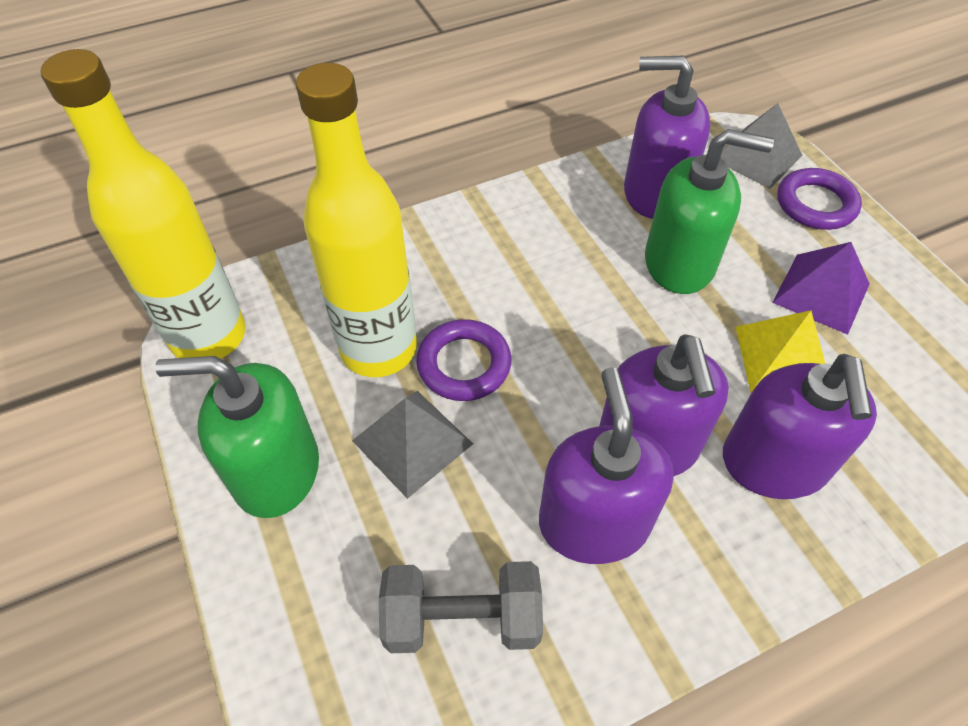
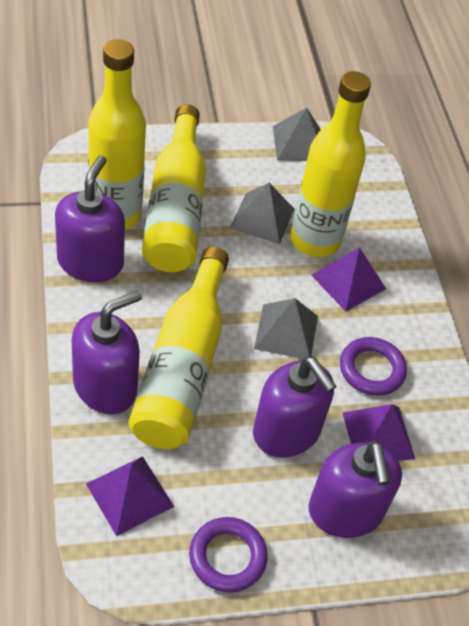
green soap dispenser: [155,356,319,518] [645,129,774,294] = 2 -> none = 0
grey dumbbell: [379,561,543,653] = 1 -> none = 0
grey pyramid: [352,391,473,499] [720,103,802,189] = 2 -> [230,183,294,244] [254,298,318,359] [273,107,320,161] = 3
purple pyramid: [772,242,870,335] = 1 -> [86,456,174,536] [311,247,386,312] [343,404,415,461] = 3
yellow bottle: [40,49,246,359] [296,63,417,377] = 2 -> [88,39,146,230] [128,247,229,449] [142,104,206,272] [290,71,371,257] = 4
yellow pyramid: [736,310,825,393] = 1 -> none = 0

